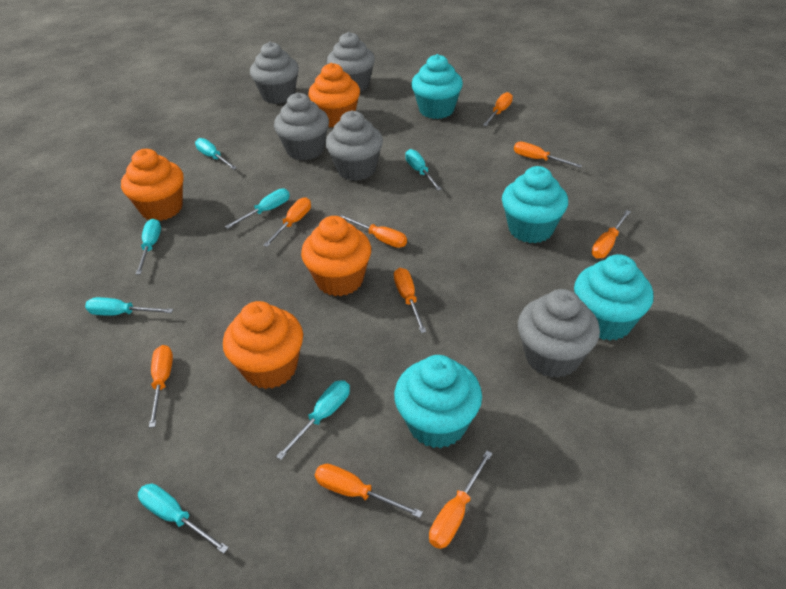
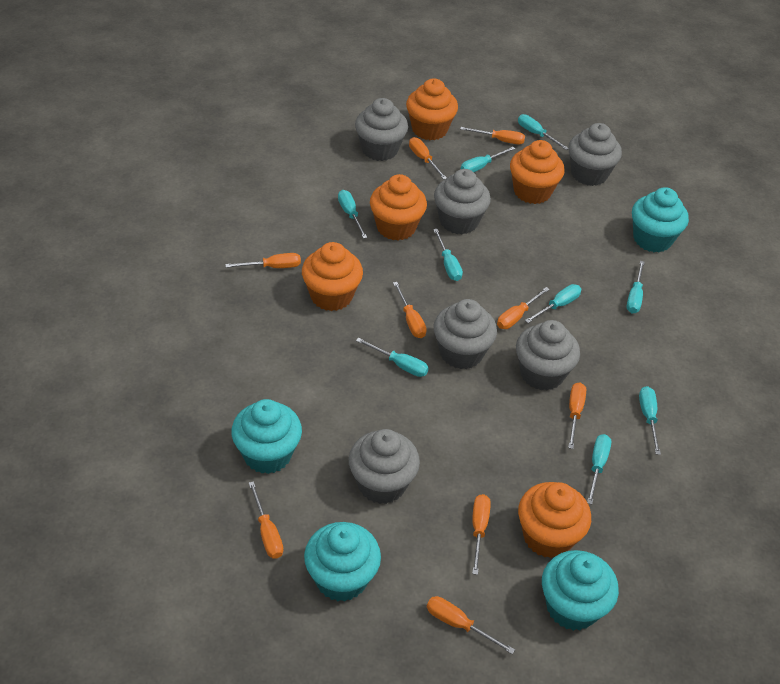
grey cupcake: [250,42,299,104] [274,93,329,161] [325,111,383,181] [327,32,375,91] [518,289,600,378] = 5 -> [349,429,420,504] [355,98,408,161] [434,169,491,234] [434,299,497,369] [516,320,580,391] [568,123,622,186] = 6
orange cupcake: [121,149,184,221] [223,301,303,389] [301,216,371,296] [308,63,360,128] = 4 -> [302,242,363,311] [370,174,427,240] [406,78,458,140] [510,140,565,204] [518,482,591,558] = 5
turquoise screwdriver: [85,297,174,316] [136,219,161,275] [138,484,229,554] [195,138,237,170] [225,189,290,229] [276,380,350,460] [405,149,442,190] = 7 -> [338,190,367,239] [356,338,429,377] [433,229,463,281] [461,147,515,172] [518,114,568,150] [525,284,581,323] [587,434,611,505] [626,261,645,313] [639,386,661,455] = 9

